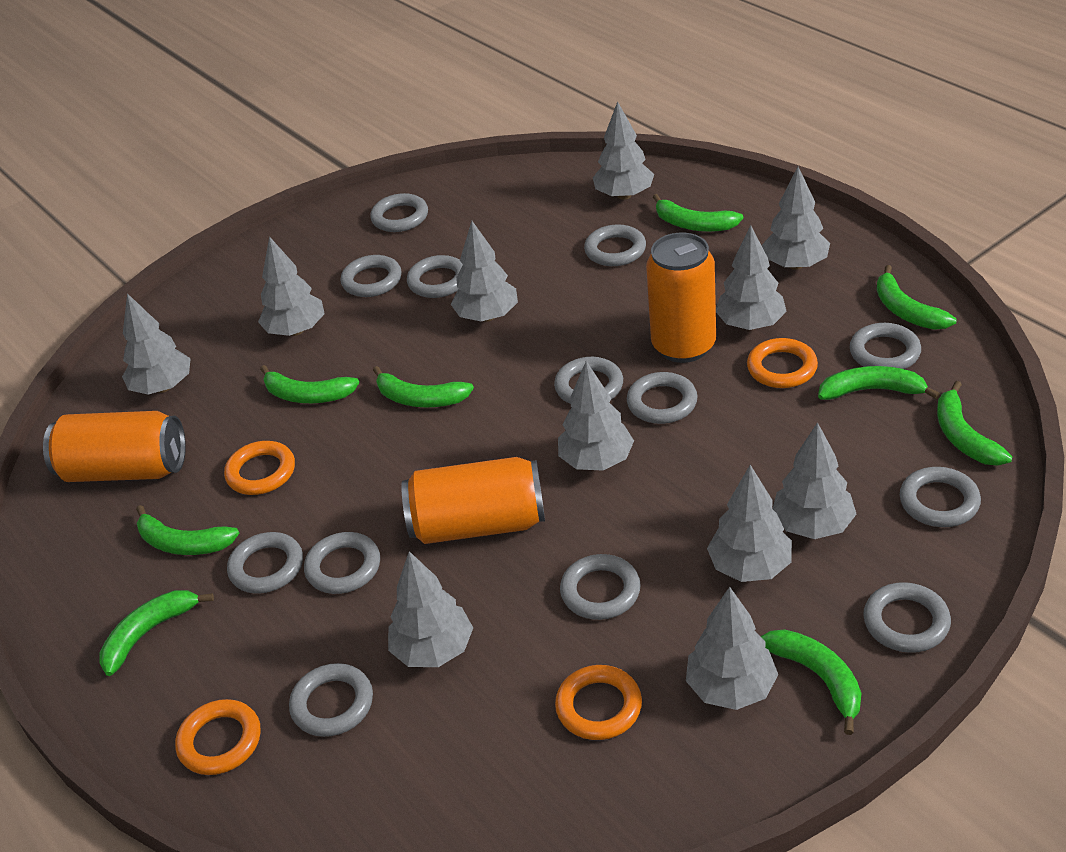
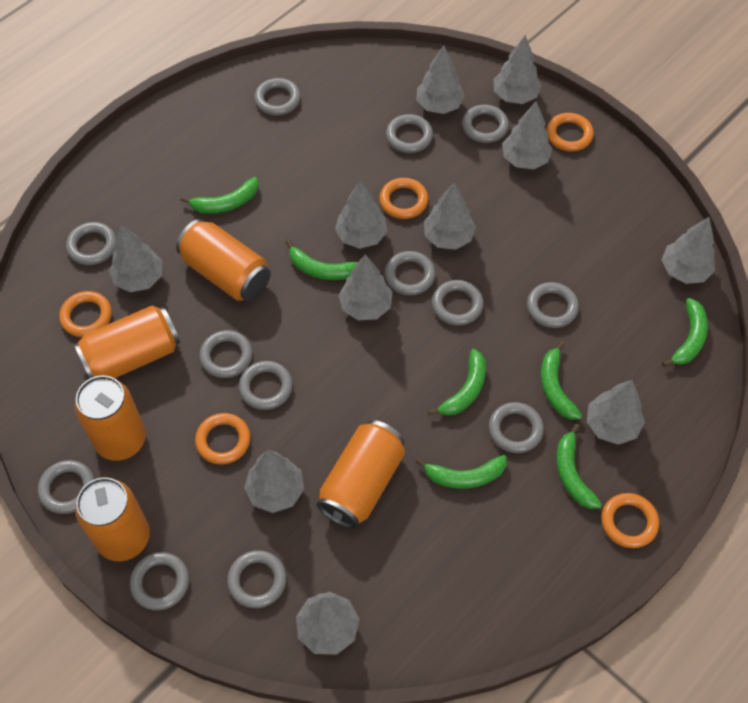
green banana: [100,590,214,676] [136,505,239,555] [260,365,359,403] [373,366,474,407] [653,194,743,232] [760,629,861,735] [818,366,940,400] [877,265,956,330] [937,381,1012,466] = 9 -> [180,177,259,214] [286,240,358,280] [415,455,507,489] [428,349,486,416] [541,341,582,420] [556,424,602,509] [662,298,708,367] = 7
orange can: [43,411,186,482] [401,457,545,544] [646,233,716,363] = 3 -> [74,305,180,379] [75,375,146,461] [75,477,150,561] [176,219,271,301] [317,420,405,529] = 5
orange ring: [175,699,261,775] [224,441,295,495] [555,665,642,740] [747,338,818,388] = 4 -> [59,291,112,337] [195,413,251,465] [380,178,428,219] [546,113,594,151] [601,493,659,548] = 5

